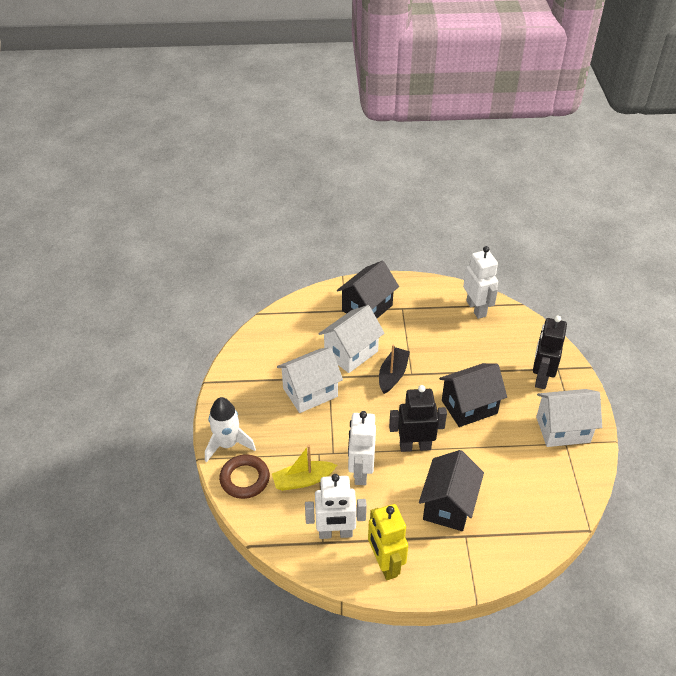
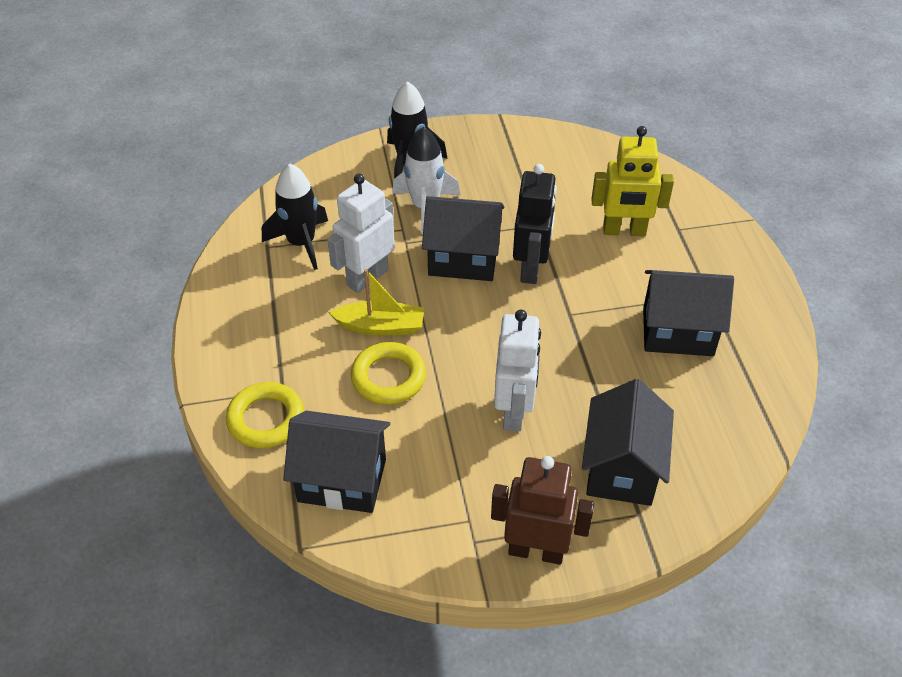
black boat: [379,345,410,394] = 1 -> none = 0
black house: [337,261,399,318] [419,450,484,531] [439,363,507,427] = 3 -> [283,411,390,513] [422,196,504,281] [582,379,674,506] [643,270,734,356] = 4
black robot: [389,385,447,452] [533,315,567,389] = 2 -> [513,164,557,284] = 1
black rocket: none = 0 -> [262,163,328,270] [387,81,448,179] = 2
brown ring: [219,454,270,499] = 1 -> none = 0
brown robot: none = 0 -> [491,456,594,565] = 1
white house: [277,348,343,413] [319,305,385,373] [536,389,602,447] = 3 -> none = 0
white robot: [305,474,367,539] [348,411,376,485] [463,246,498,319] = 3 -> [327,174,395,293] [494,310,541,431] = 2
yellow ring: none = 0 -> [226,382,304,448] [351,342,426,405] = 2

